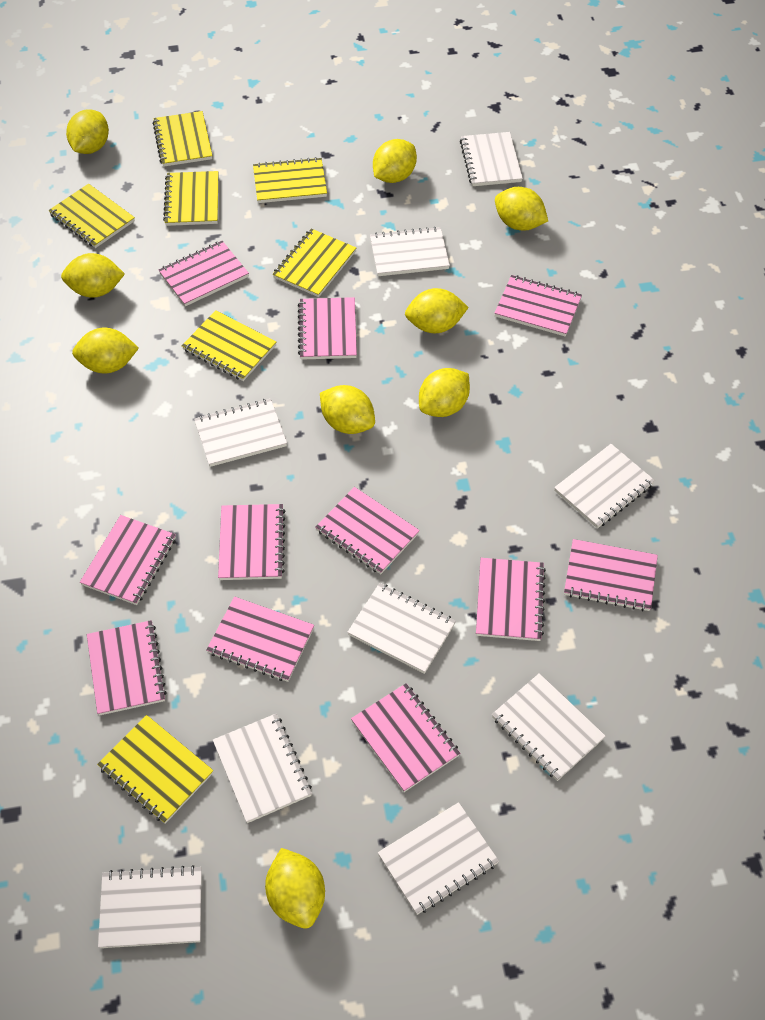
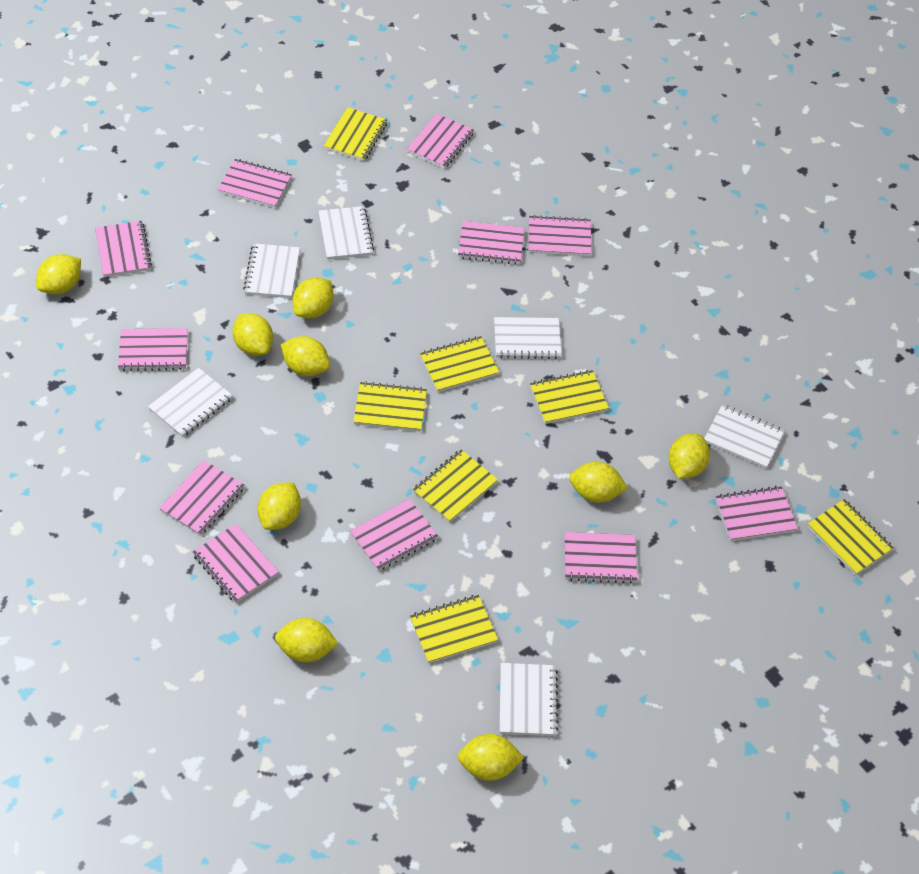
white notebook: [98,865,202,948] [194,399,287,467] [213,714,312,823] [347,583,456,674] [370,226,450,276] [378,802,499,915] [460,132,523,186] [492,673,606,781] [554,444,655,528] = 9 -> [148,368,233,437] [243,243,300,298] [319,206,374,260] [494,317,562,359] [500,663,558,736] [704,404,785,469] = 6

